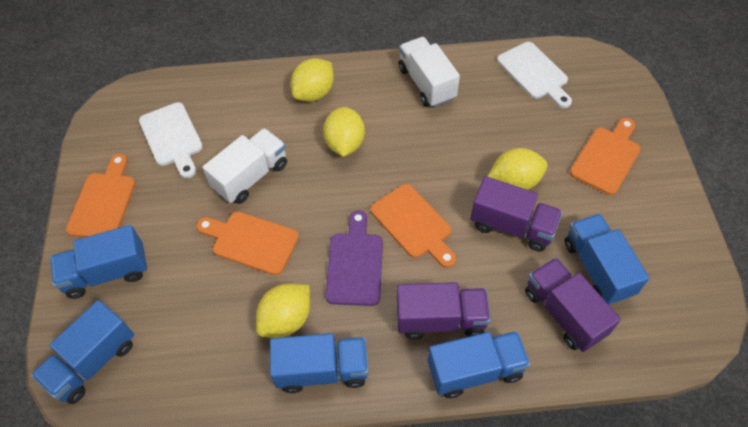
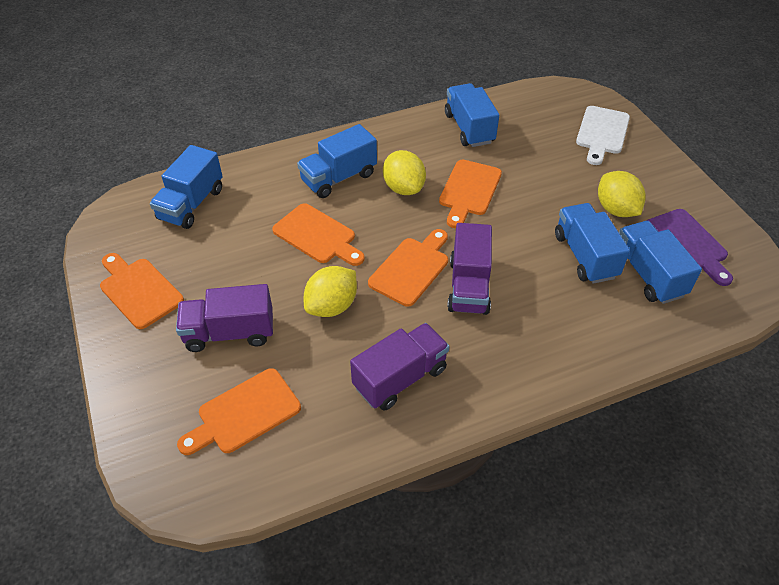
orange cutting board: [66,154,135,237] [196,211,299,275] [371,184,456,268] [570,118,641,195] = 4 -> [100,253,184,329] [177,368,301,455] [272,203,365,266] [368,229,448,307] [439,160,502,228] = 5
white cutting board: [139,102,203,178] [497,42,572,108] = 2 -> [576,106,630,165] = 1
white truck: [203,128,287,204] [398,37,460,108] = 2 -> none = 0
yellow lemon: [256,284,310,338] [291,58,334,102] [323,107,365,157] [487,148,548,190] = 4 -> [304,266,357,317] [383,150,426,195] [598,171,646,217] = 3

